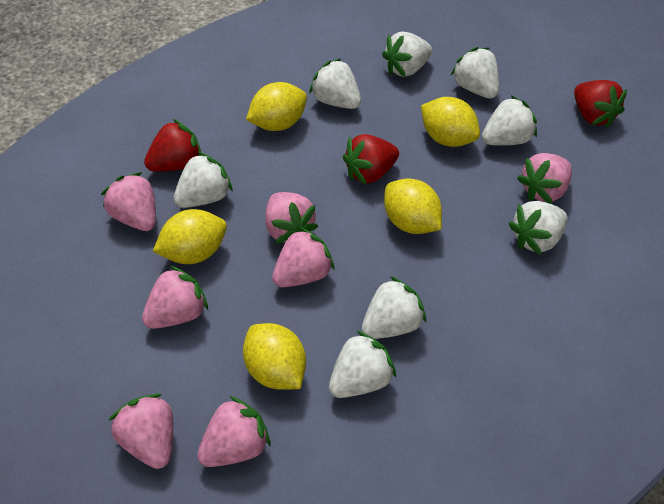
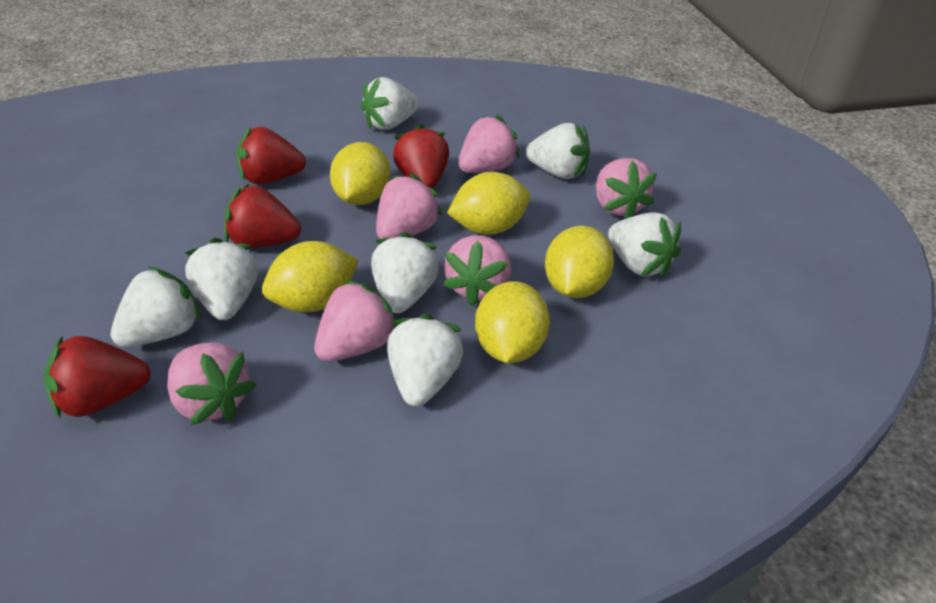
pink strawberry: [101,172,156,231] [108,393,173,469] [142,266,208,329] [197,396,271,467] [265,192,318,243] [272,227,335,287] [517,153,572,204] = 7 -> [167,342,256,425] [314,280,398,362] [376,173,442,239] [443,235,511,306] [458,115,520,173] [596,158,657,219] = 6
red strawberry: [144,119,201,172] [343,134,399,185] [574,80,627,128] = 3 -> [44,336,151,419] [224,184,301,248] [236,127,306,184] [393,124,449,188] = 4
white strawberry: [174,152,233,208] [309,58,361,109] [329,331,396,398] [362,276,426,339] [382,31,432,77] [450,47,499,99] [482,96,537,146] [509,201,567,255] = 8 -> [110,267,202,347] [185,238,258,320] [360,77,419,130] [371,232,439,313] [387,314,464,406] [525,123,590,179] [608,212,681,278] = 7

